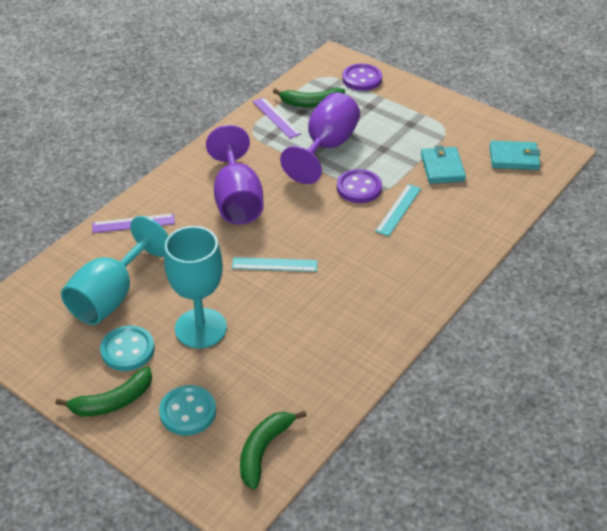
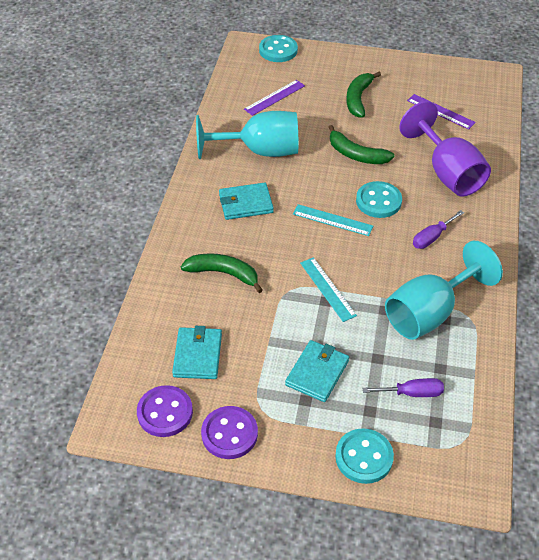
purple goblet: [206,125,264,224] [280,92,360,184] = 2 -> [399,101,491,197] = 1
purple screwdriver: none = 0 -> [363,378,444,397] [413,210,464,249] = 2
turquoise button: [100,325,155,371] [159,385,216,436] = 2 -> [259,35,298,62] [335,428,394,484] [356,181,402,218] = 3
turquoise wallet: [421,145,466,184] [490,141,540,170] = 2 -> [172,326,222,379] [219,182,274,220] [285,340,349,402] = 3

